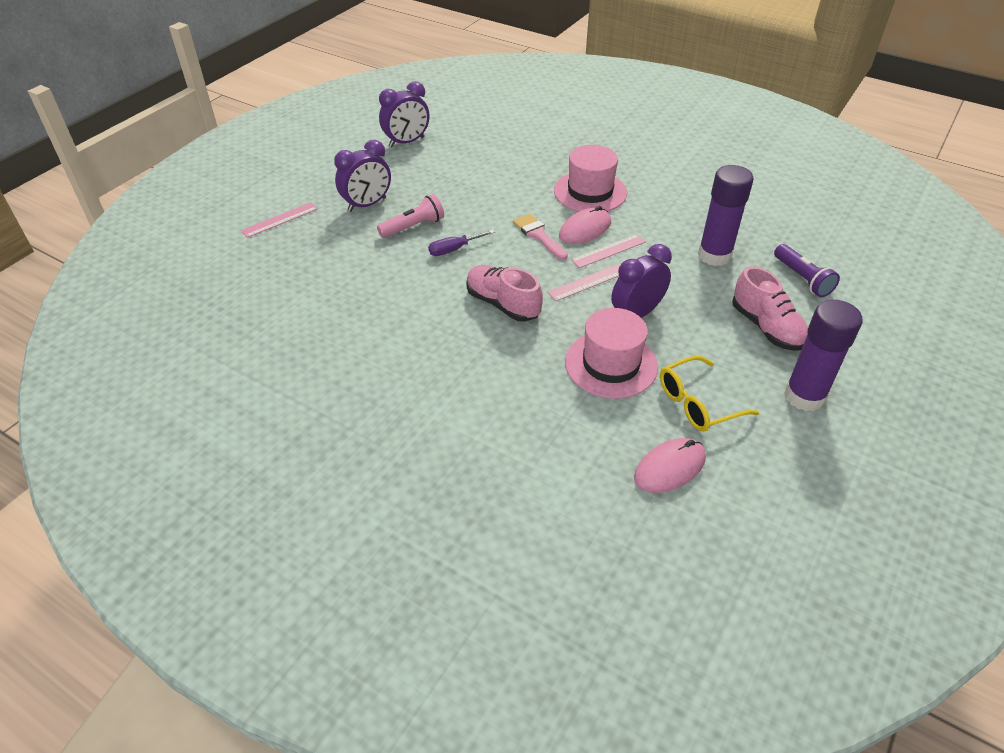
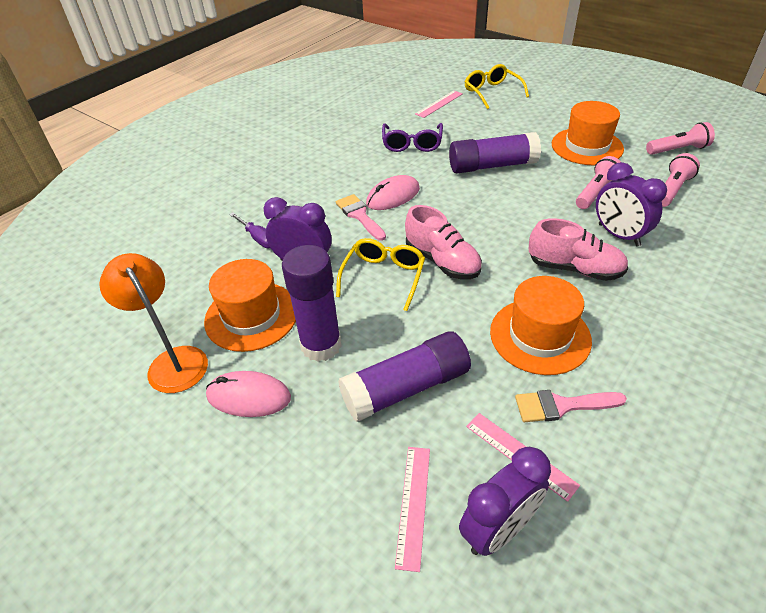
orange hat: none = 0 -> [204,259,296,352] [490,276,592,375] [552,101,624,165] = 3
orange lamp: none = 0 -> [99,253,208,393] = 1
pink brush: [513,214,568,260] = 1 -> [336,194,386,241] [515,390,627,422] = 2
pink flashlight: [377,194,444,238] = 1 -> [576,156,621,209] [646,122,715,155] [662,153,700,207] = 3
pink hat: [554,145,627,212] [565,308,658,399] = 2 -> none = 0
purple flashlight: [774,244,840,297] = 1 -> none = 0
purple glasses: none = 0 -> [382,123,443,152] = 1
purple glue stick: [698,165,754,266] [784,300,863,411] = 2 -> [282,245,342,362] [338,332,471,422] [449,132,541,173] = 3
yellow glasses: [660,356,759,432] = 1 -> [336,238,425,311] [465,64,529,109] = 2

